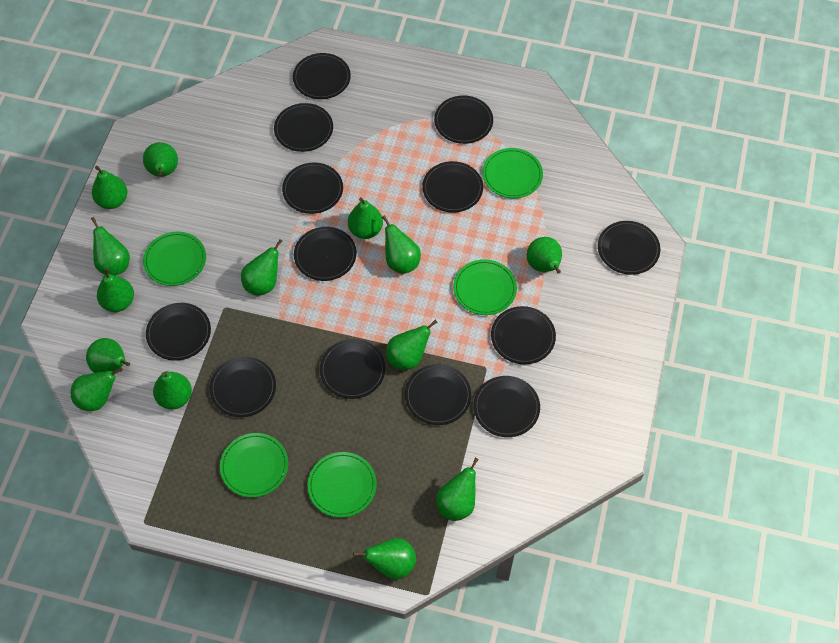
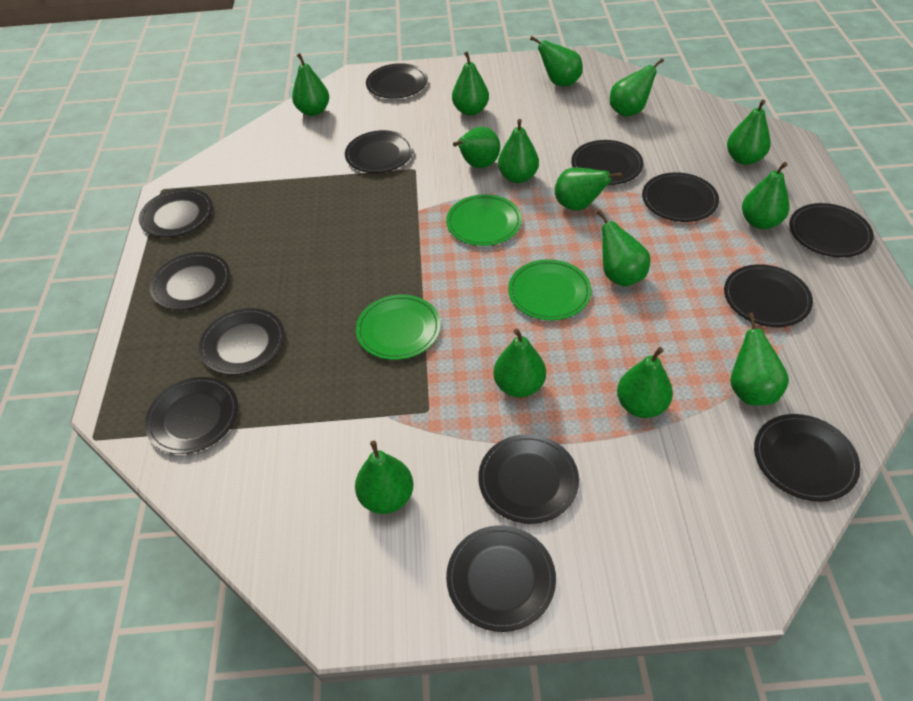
green plate: [143,232,206,286] [220,433,288,497] [308,452,377,518] [453,259,517,315] [483,148,543,198] = 5 -> [356,295,441,360] [446,194,522,246] [508,259,591,320] = 3

